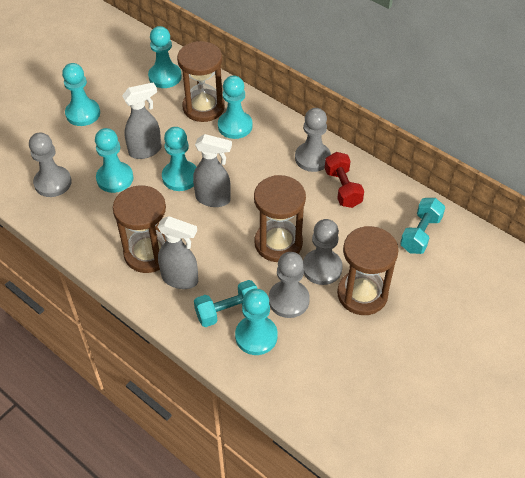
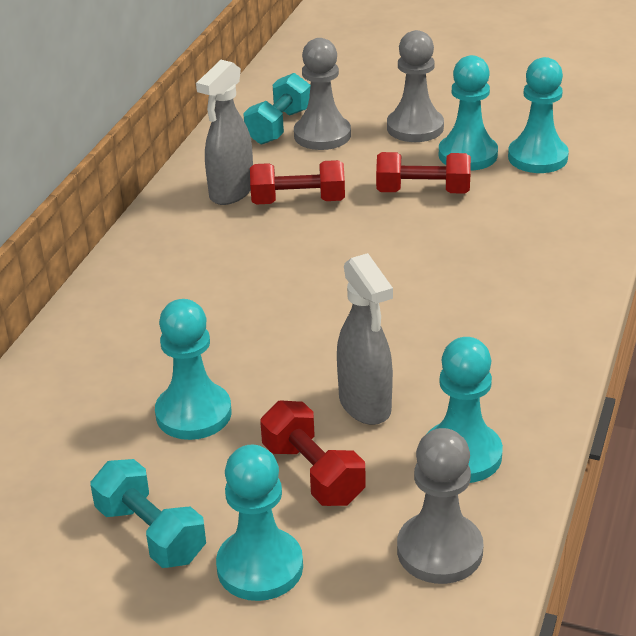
brown hourglass: [113,185,166,273] [177,41,225,122] [254,175,306,262] [337,226,399,315] = 4 -> none = 0
grey pawn: [29,132,72,197] [269,252,310,318] [295,108,331,172] [303,219,343,285] = 4 -> [294,38,351,150] [387,30,444,142] [397,428,483,584] = 3
grey spray bottle: [122,82,162,159] [157,216,198,289] [193,134,232,207] = 3 -> [196,60,253,205] [337,253,393,425] = 2
red dumbbell: [325,152,364,208] = 1 -> [250,160,345,204] [260,401,366,506] [376,152,471,194] = 3
turquoise pawn: [62,63,100,126] [95,128,134,193] [148,26,182,88] [162,127,196,191] [218,75,253,139] [235,289,278,355] = 6 -> [155,299,232,440] [216,445,303,601] [428,337,503,483] [439,55,498,171] [508,57,569,173] = 5

